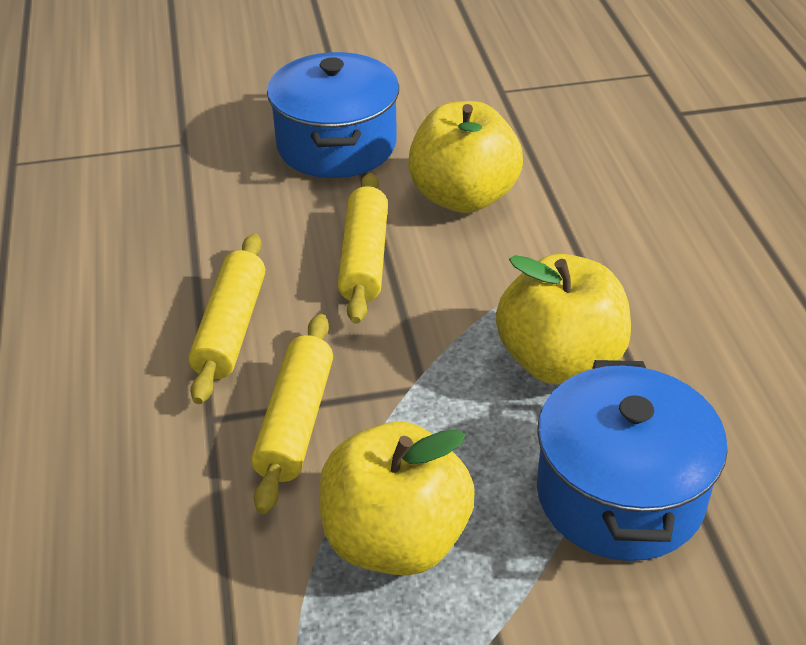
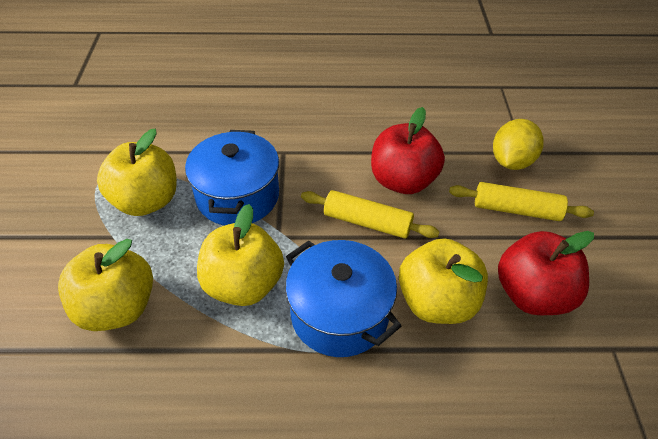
red apple: none = 0 -> [371,107,445,194] [498,231,594,315] = 2
yellow apple: [319,422,475,576] [408,101,523,213] [496,254,631,385] = 3 -> [58,239,153,331] [97,129,177,216] [197,204,284,306] [399,238,488,324] = 4
yellow lemon: none = 0 -> [493,119,544,170] = 1
yellow rolling pin: [188,233,265,404] [251,314,333,514] [338,173,388,324] = 3 -> [301,190,440,239] [449,182,594,221] = 2

